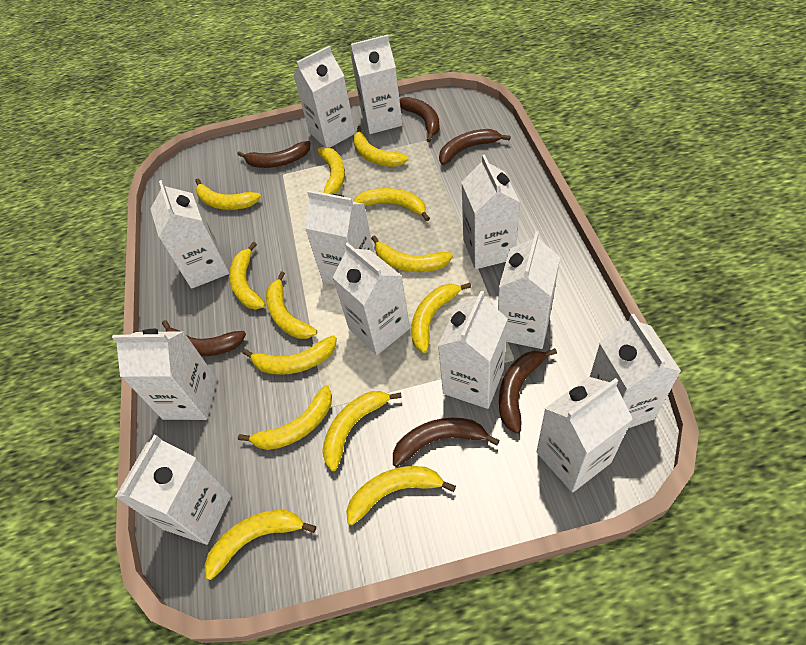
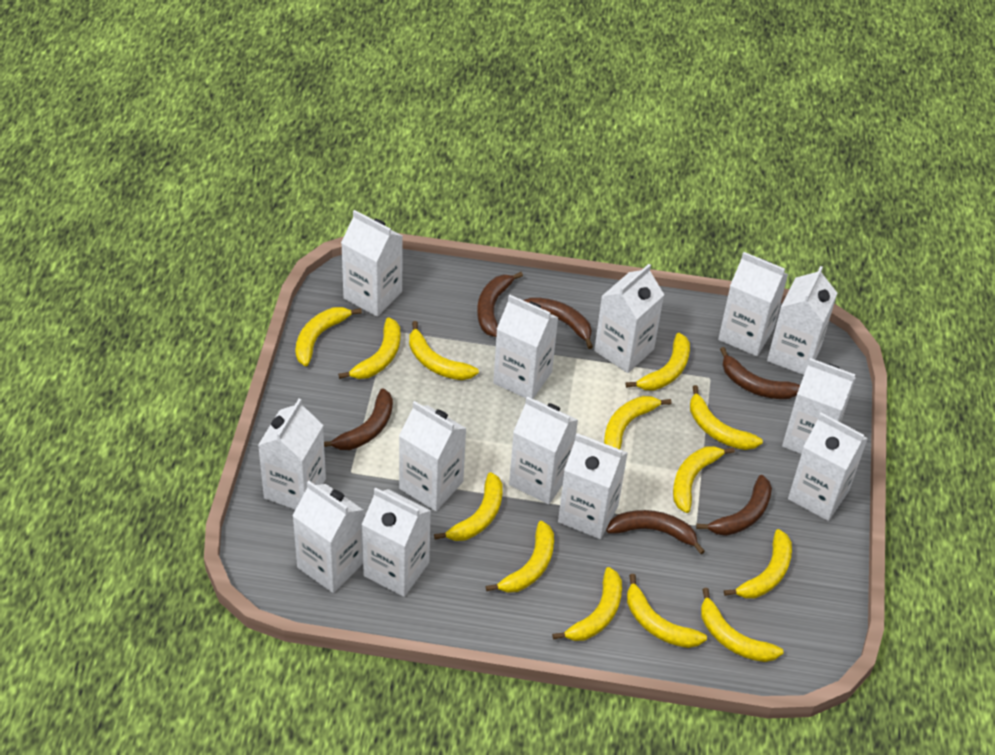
white carton: [112,329,217,420] [115,435,231,545] [150,180,229,289] [293,46,355,148] [305,190,374,285] [332,243,410,355] [351,35,403,134] [438,291,508,409] [461,154,520,269] [498,231,560,349] [537,377,633,493] [590,314,681,428] = 12 -> [258,399,326,510] [292,481,364,593] [341,210,402,317] [362,488,431,597] [399,401,467,511] [493,295,559,399] [509,396,578,504] [558,433,628,539] [594,264,664,373] [718,252,788,356] [767,266,837,375] [782,358,856,454] [788,413,868,521] = 13

